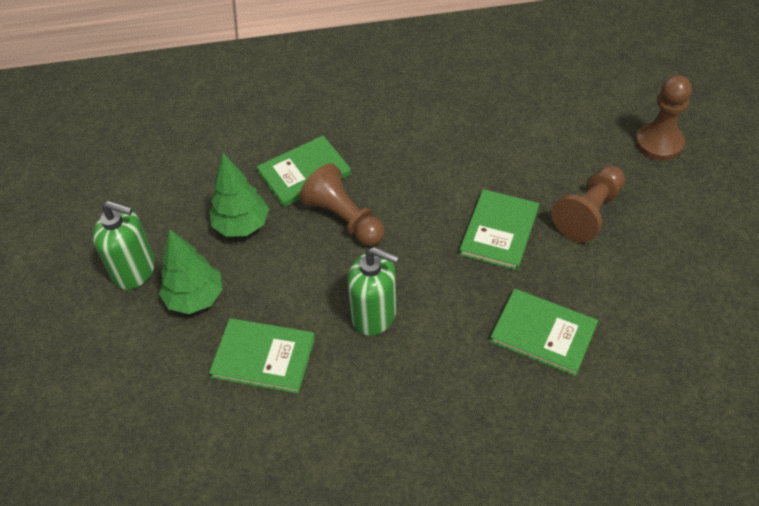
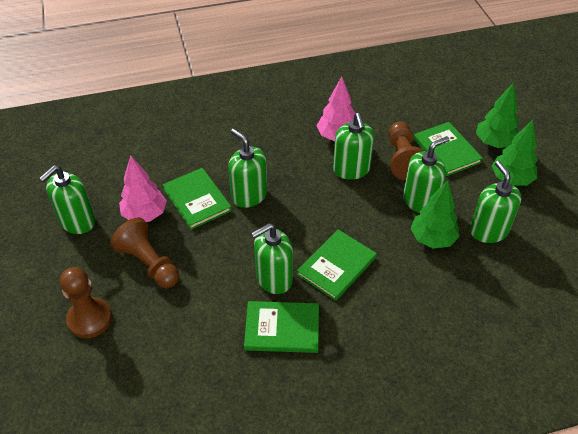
green soap dispenser: [93,201,155,290] [347,247,399,336] = 2 -> [39,165,95,234] [228,129,267,208] [251,223,293,294] [333,113,374,180] [403,136,449,213] [470,161,522,243] = 6
green tree: [159,229,223,314] [210,153,269,237] = 2 -> [410,180,460,249] [476,82,519,148] [492,120,538,186] = 3
pink tree: none = 0 -> [119,155,167,222] [317,76,356,141] = 2

